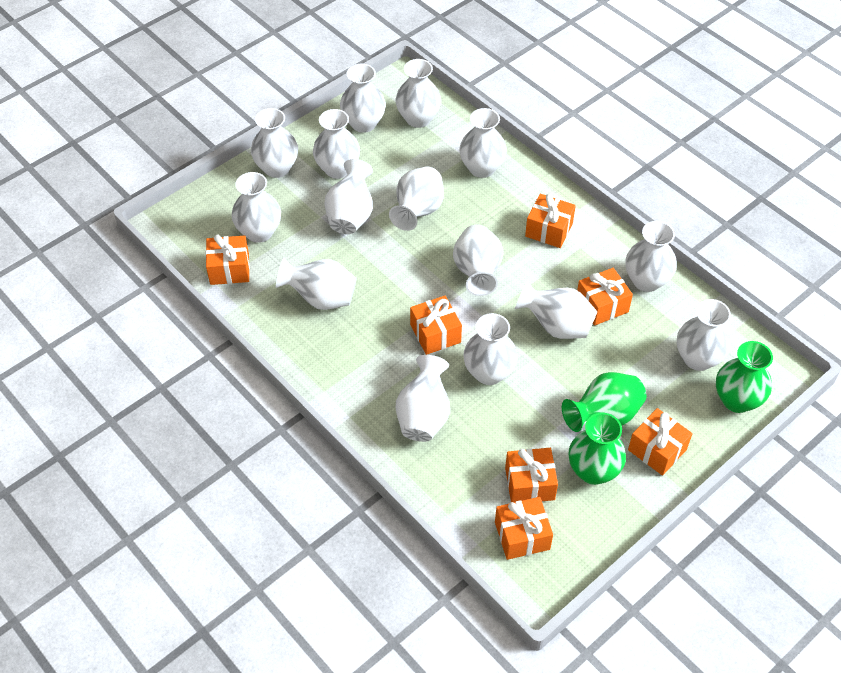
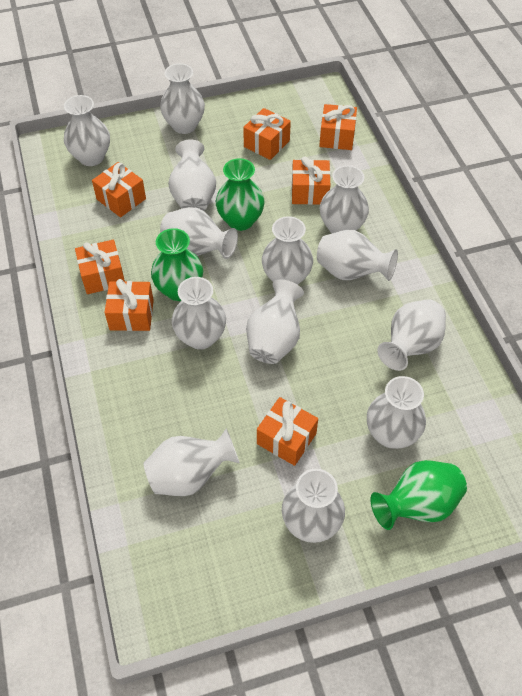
white vase: [232,172,281,243] [251,108,298,178] [276,257,357,310] [313,109,360,179] [325,159,373,234] [340,64,386,133] [389,166,444,231] [396,59,441,128] [396,355,450,442] [453,225,503,296] [459,108,507,178] [463,313,518,385] [515,280,598,339] [625,221,677,292] [677,299,731,371] = 15 -> [64,95,110,166] [144,428,240,496] [160,63,205,134] [160,207,238,259] [168,139,216,211] [172,277,226,350] [246,279,304,364] [262,216,313,285] [282,469,345,543] [317,230,398,281] [319,165,369,234] [367,376,426,449] [377,299,446,371] = 13

